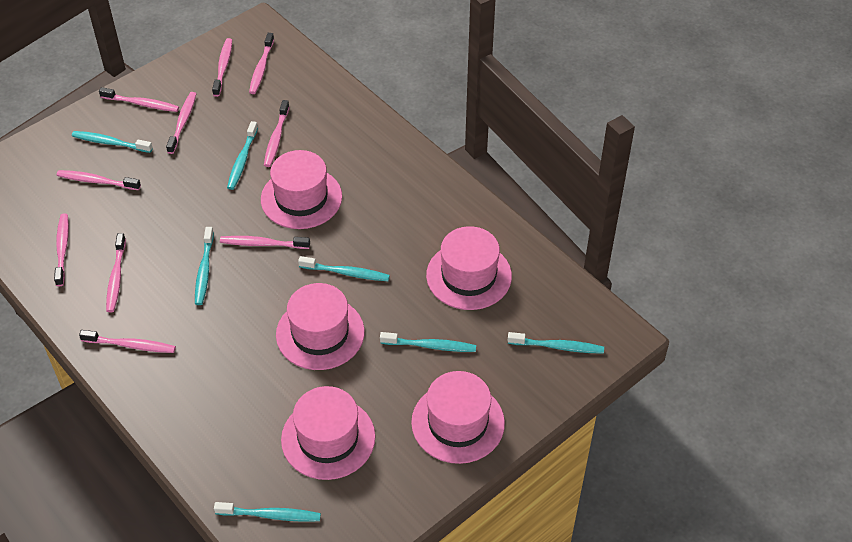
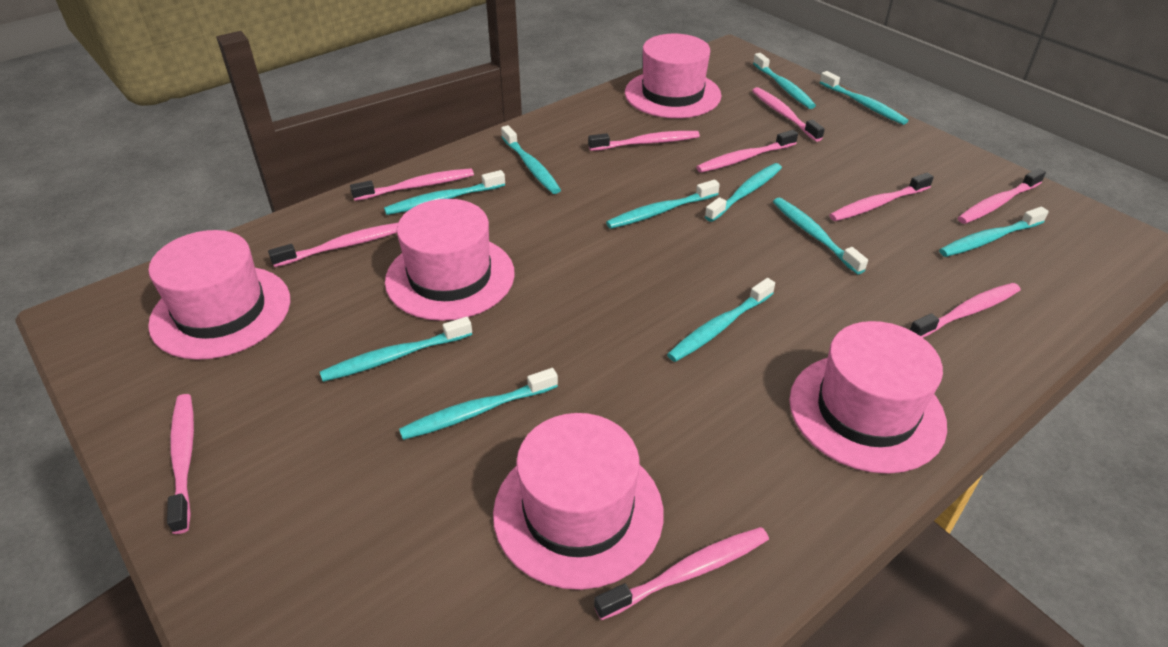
turquoise toothbrush: [72,131,153,153] [195,227,214,305] [214,502,321,522] [227,121,258,190] [298,256,390,281] [380,332,476,352] [508,332,604,354] = 7 -> [320,317,472,382] [384,170,505,215] [399,368,558,440] [501,125,561,194] [606,179,720,229] [667,278,775,362] [705,163,782,222] [753,53,816,109] [773,198,868,274] [819,71,908,125] [939,207,1049,257] = 11

